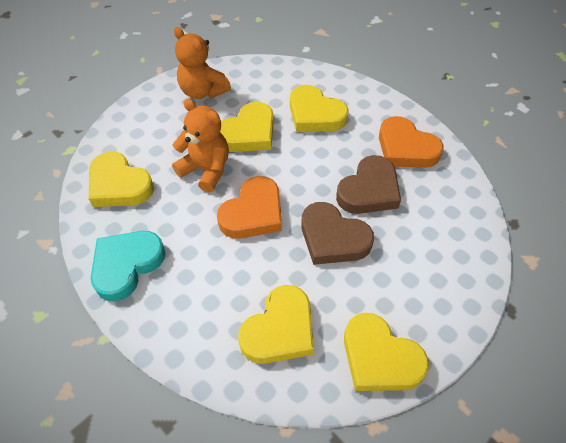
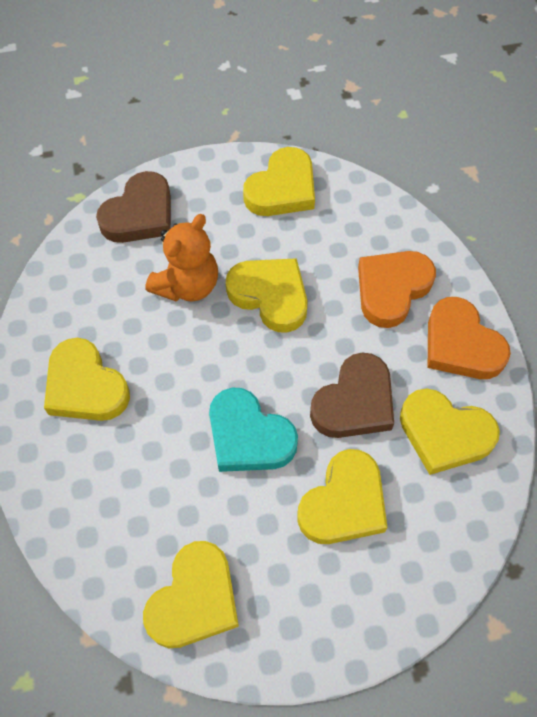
orange teddy bear: [172,99,229,193] [174,27,231,99] = 2 -> [146,214,218,302] = 1
yellow heart: [89,152,154,207] [220,102,274,152] [238,285,314,364] [290,85,349,132] [344,313,429,391] = 5 -> [44,338,130,421] [143,541,239,648] [226,258,308,333] [243,147,315,216] [297,449,387,544] [400,388,500,475] = 6

